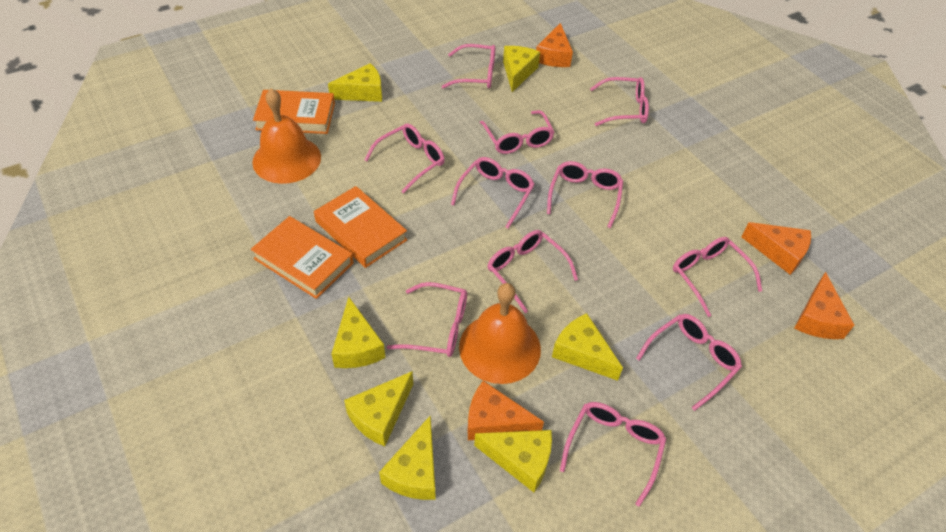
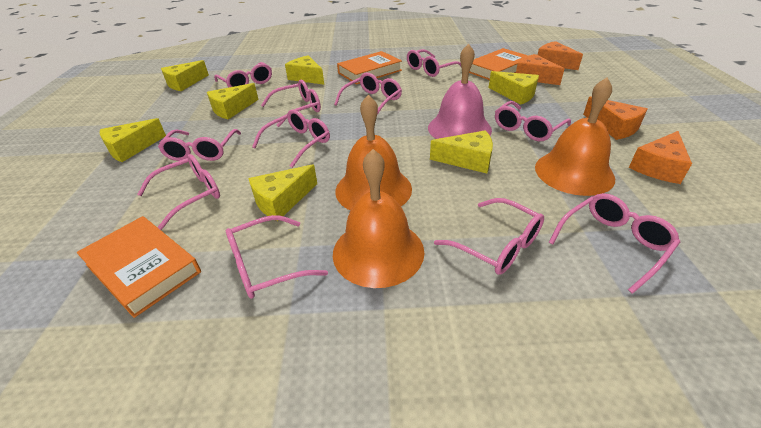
orange bell: [252,88,321,184] [459,283,541,384] = 2 -> [333,149,424,288] [335,95,412,211] [535,77,615,196] = 3
pink bell: none = 0 -> [428,44,492,139] = 1

